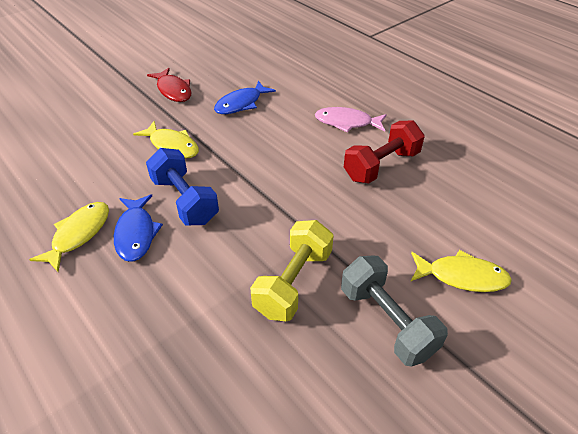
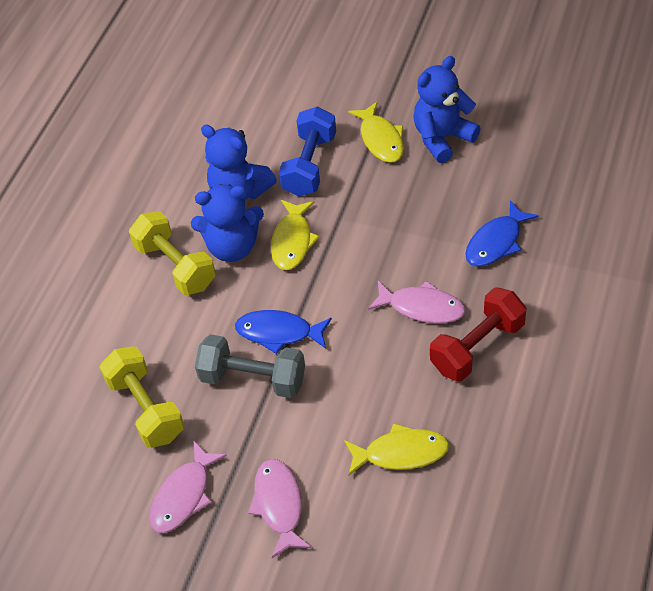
blue teddy bear: none = 0 -> [191,184,264,262] [201,125,277,201] [413,56,481,163] = 3
pink fish: [315,107,387,133] = 1 -> [149,440,227,533] [248,459,312,558] [368,281,466,323] = 3
red fish: [147,68,191,102] = 1 -> none = 0
yellow dumbbell: [250,220,334,321] = 1 -> [99,346,185,448] [129,211,216,295] = 2

